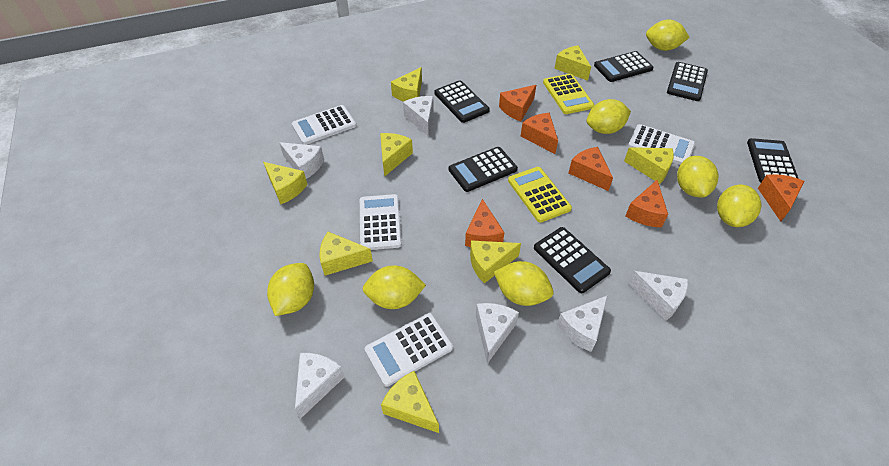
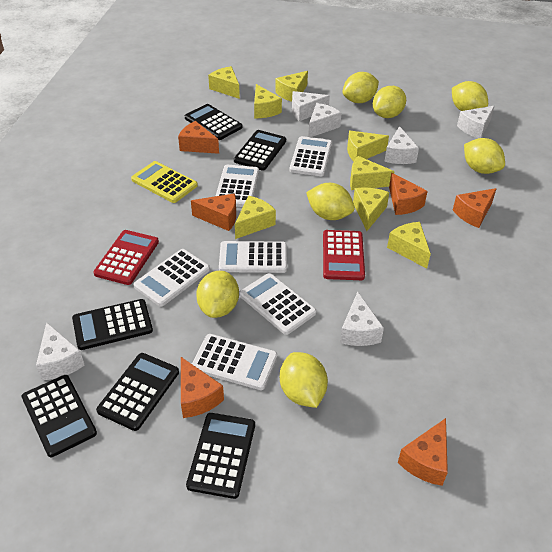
red calculator: none = 0 -> [93,230,159,285] [323,230,365,280] = 2
white calculator: [292,105,357,145] [360,194,402,250] [365,313,453,386] [628,124,695,165] = 4 -> [134,249,210,307] [192,334,278,390] [216,165,259,207] [219,241,287,273] [239,273,316,335] [289,136,332,176] = 6
yellow calculator: [508,167,572,223] [543,74,594,114] = 2 -> [131,161,198,203] = 1

